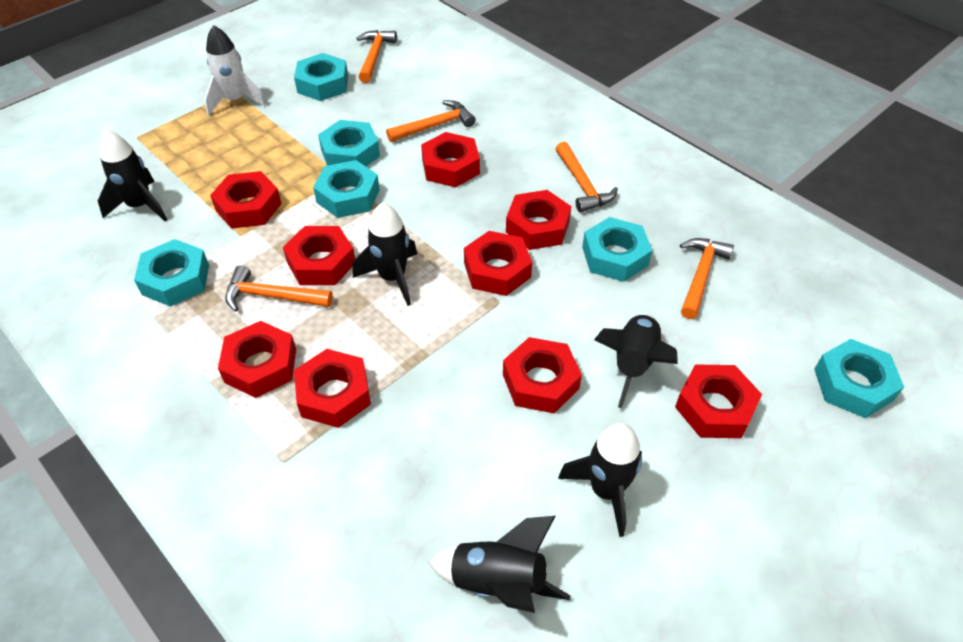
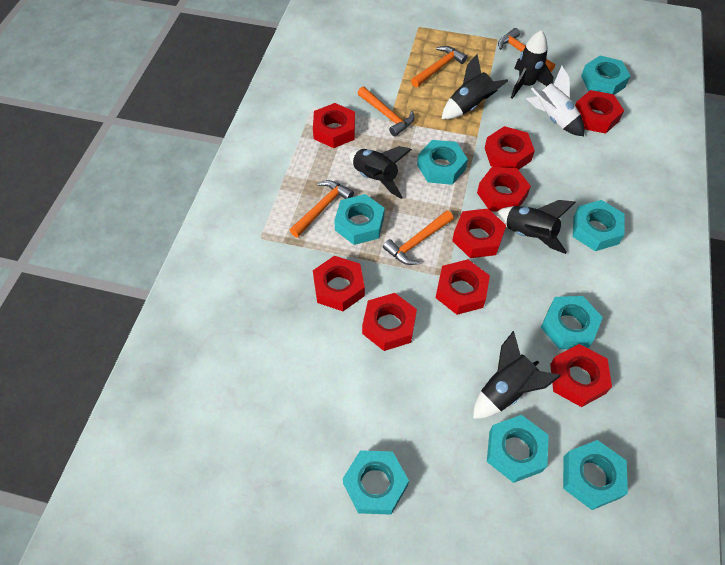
turquoise nut: [134,239,209,307] [294,53,348,101] [313,160,380,218] [318,120,380,166] [582,217,652,282] [814,339,904,418] = 6 -> [334,194,385,245] [343,450,409,515] [417,140,468,185] [487,415,549,483] [541,296,603,349] [563,440,628,510] [573,200,625,251] [581,55,630,95] = 8

